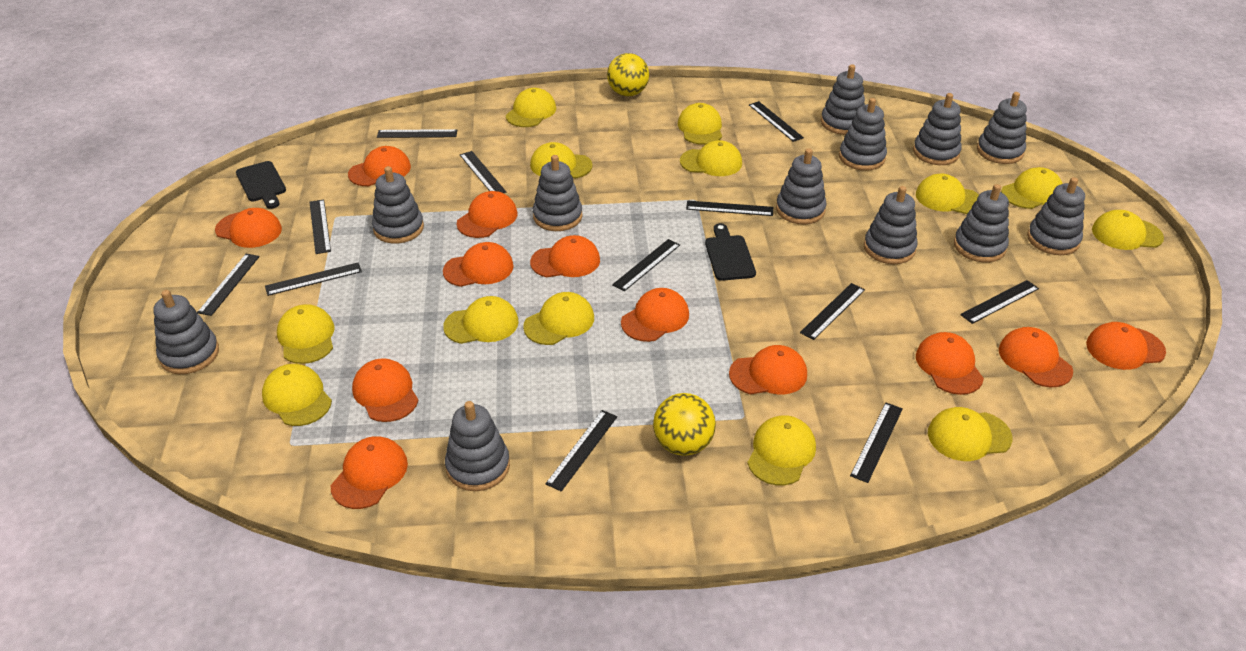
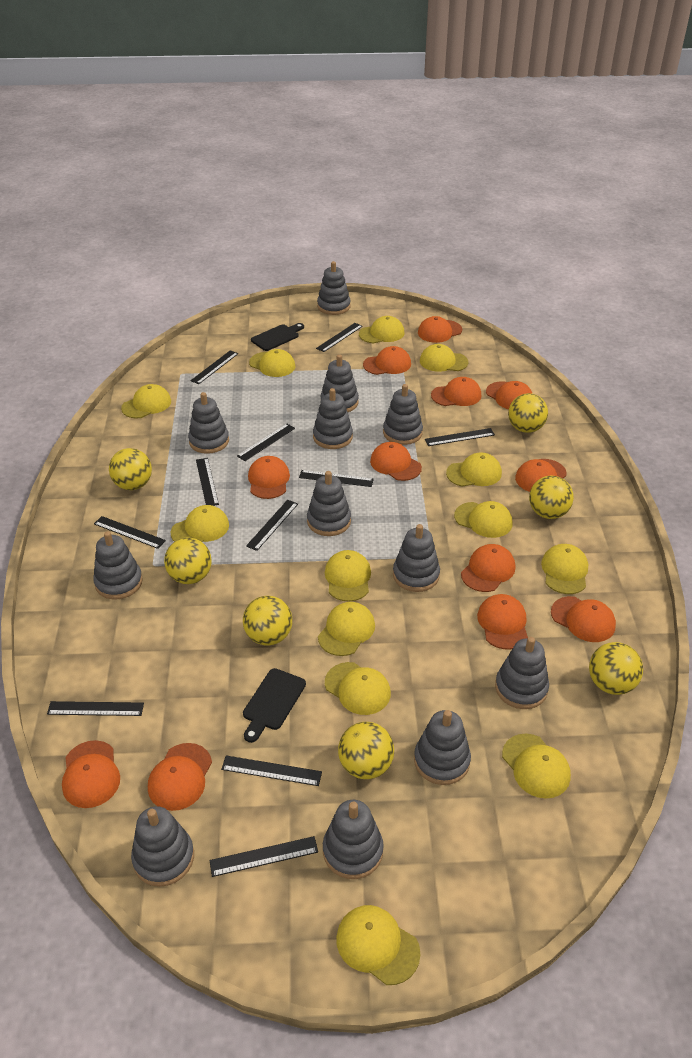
black ruler: [197,254,260,316] [265,263,362,296] [310,199,331,254] [377,129,457,138] [460,151,506,193] [545,410,617,492] [612,239,680,291] [686,201,773,216] [749,101,804,142] [800,283,865,340] [850,403,903,483] [960,280,1039,324] = 12 -> [47,701,144,716] [94,516,166,549] [190,350,238,384] [196,458,219,506] [209,836,318,877] [221,756,322,786] [237,424,295,461] [246,500,298,551] [299,470,374,487] [316,323,363,352] [425,428,495,446] = 11
yellow ball: [607,53,649,96] [653,393,716,456] = 2 -> [109,448,152,490] [164,538,212,584] [243,596,292,646] [338,722,394,779] [508,393,548,433] [529,476,574,519] [589,642,643,695] = 7

